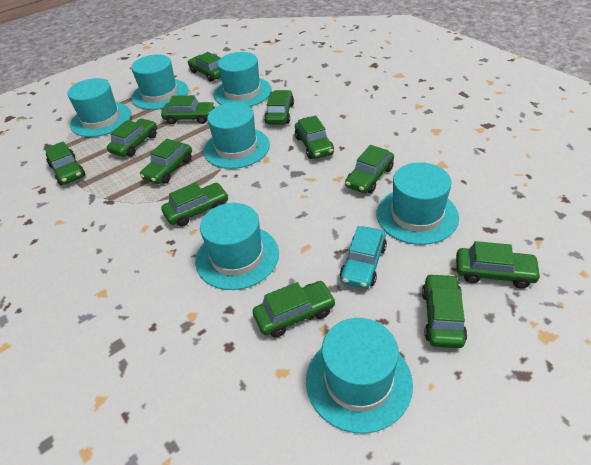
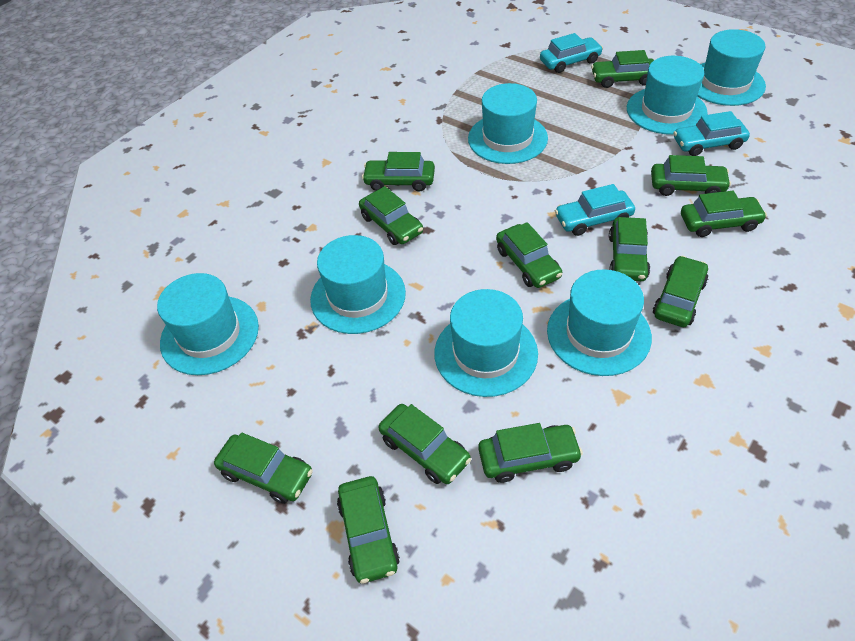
turquoise car: [340,226,387,289] = 1 -> [540,33,603,73] [555,184,635,236] [673,111,750,156] = 3

